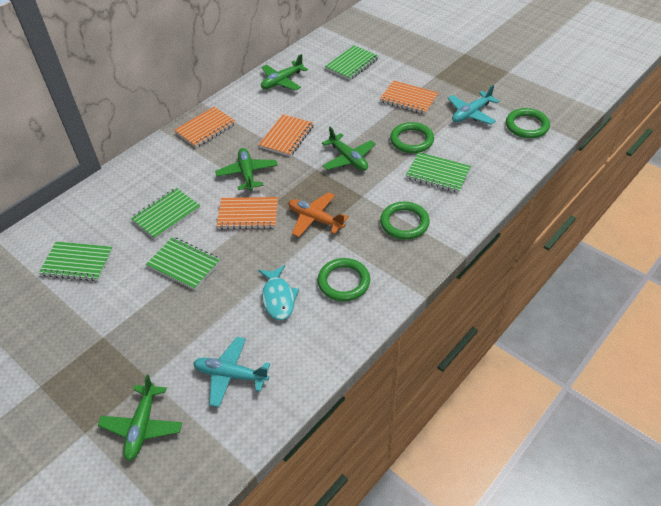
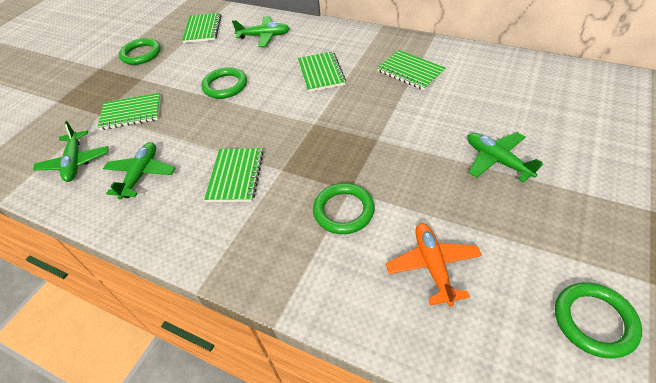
orange notebook: [174,107,236,148] [217,197,278,229] [259,114,314,157] [380,80,439,114] = 4 -> none = 0
turquoise fish: [258,265,299,320] = 1 -> none = 0
turquoise plane: [193,337,270,407] [448,85,499,125] = 2 -> none = 0

